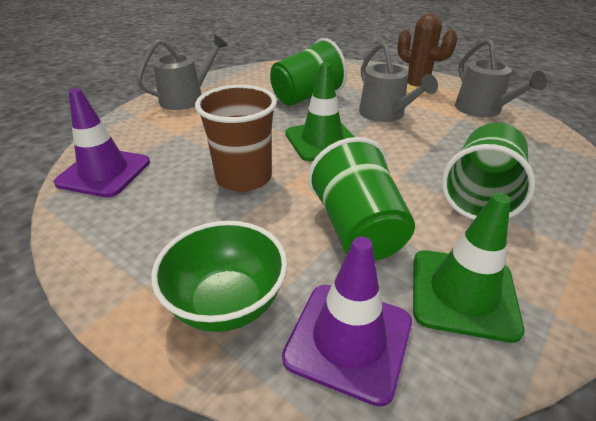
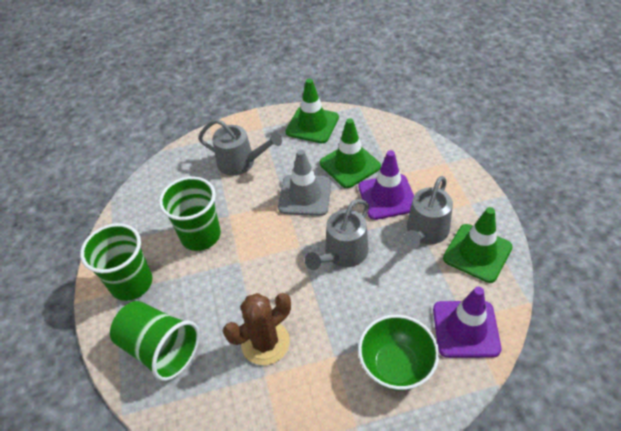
brown cup: [195,85,277,192] = 1 -> none = 0
green traffic cone: [285,63,354,161] [413,193,524,343] = 2 -> [286,79,339,143] [320,118,381,188] [443,207,513,283] = 3
grey traffic cone: none = 0 -> [278,149,331,216] = 1

